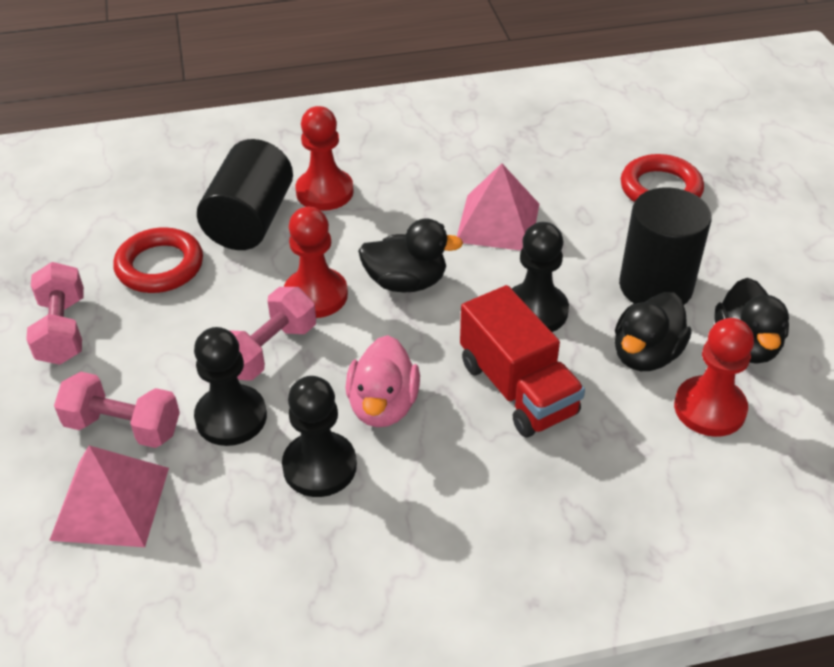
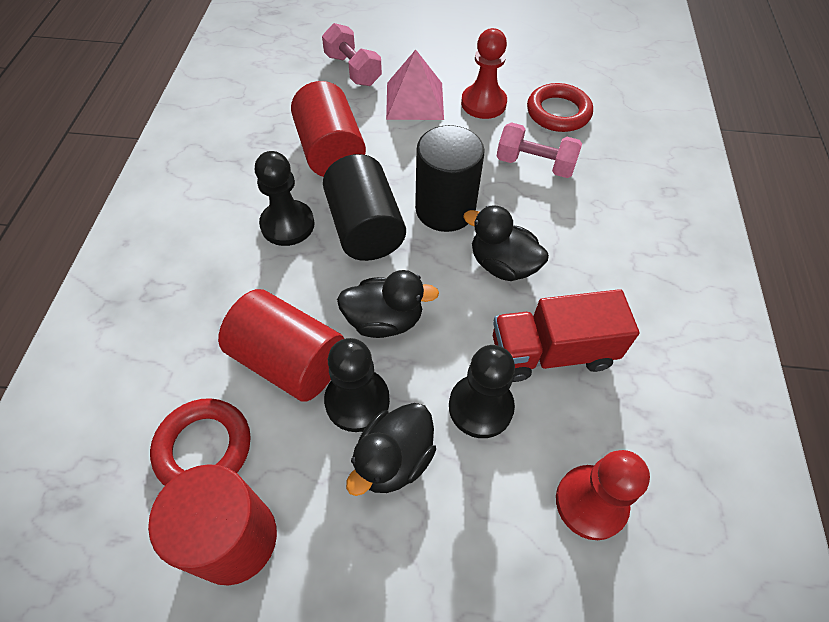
pink duck: [346,335,420,427] = 1 -> none = 0
pink dumbbell: [26,262,84,365] [54,372,180,448] [231,287,316,380] = 3 -> [322,23,382,86] [497,122,582,178] = 2
pink pyramid: [49,445,169,547] [457,163,539,251] = 2 -> [386,50,444,120] = 1
red cylinder: none = 0 -> [148,464,277,585] [218,289,345,402] [291,81,366,177] = 3
red pawn: [284,207,348,318] [295,106,354,211] [674,318,754,437] = 3 -> [461,28,507,119] [556,450,650,540] = 2

